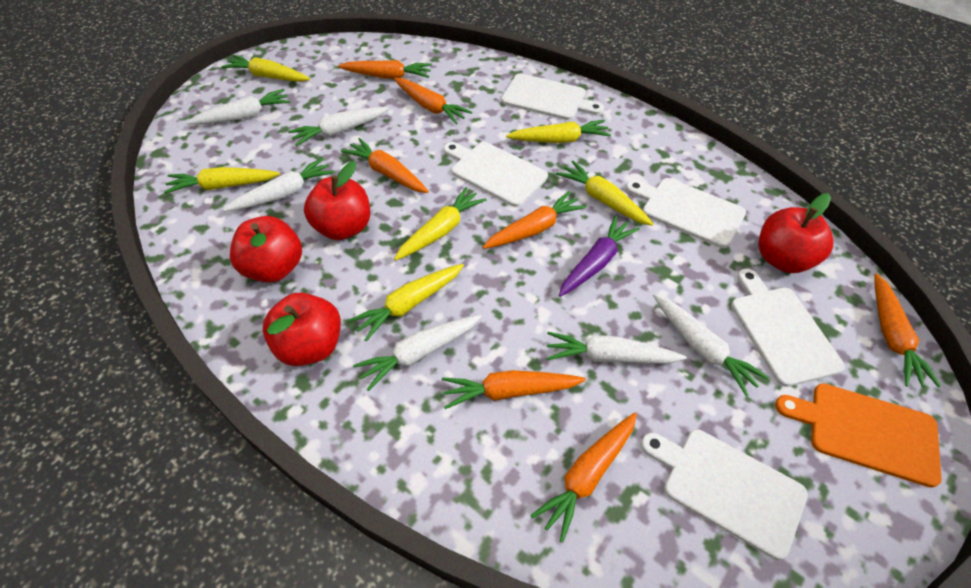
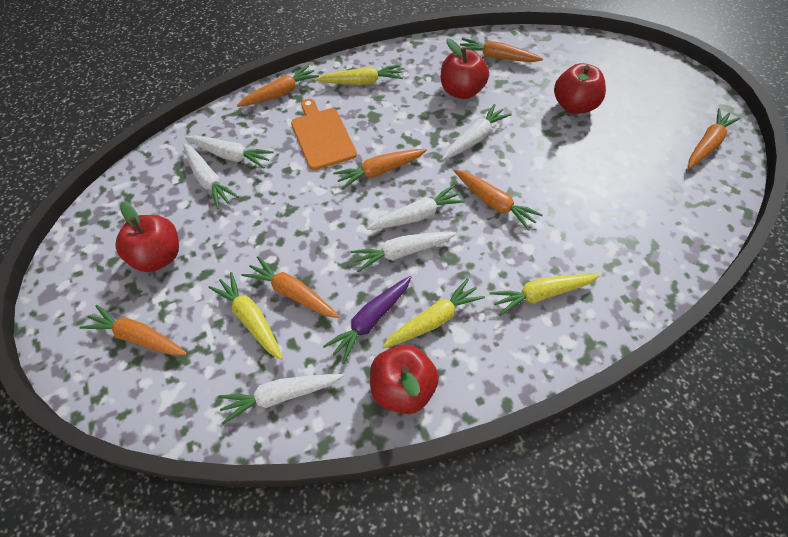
white cutting board: [444,142,548,207] [501,74,604,120] [626,178,746,248] [641,429,808,560] [731,269,845,387] = 5 -> none = 0
yellow carrot: [164,167,280,194] [221,55,310,82] [349,264,464,341] [394,187,486,261] [506,120,611,143] [556,161,654,226] = 6 -> [209,272,283,360] [315,65,403,85] [382,278,485,349] [490,274,599,316] = 4

